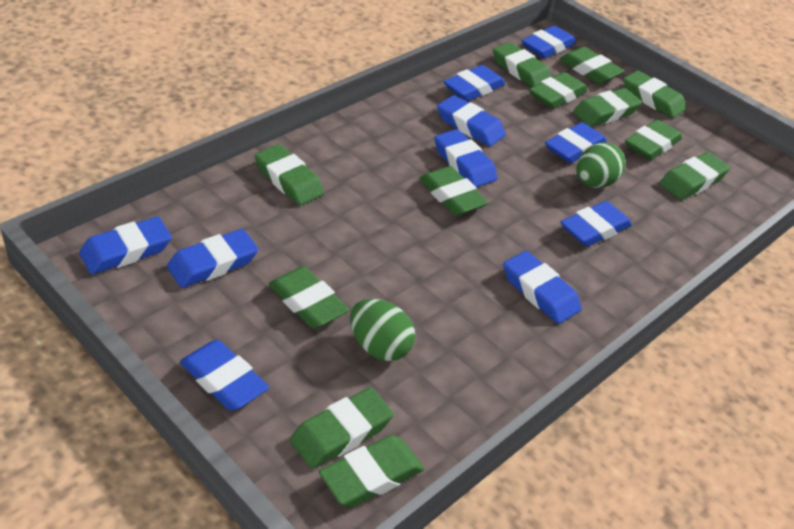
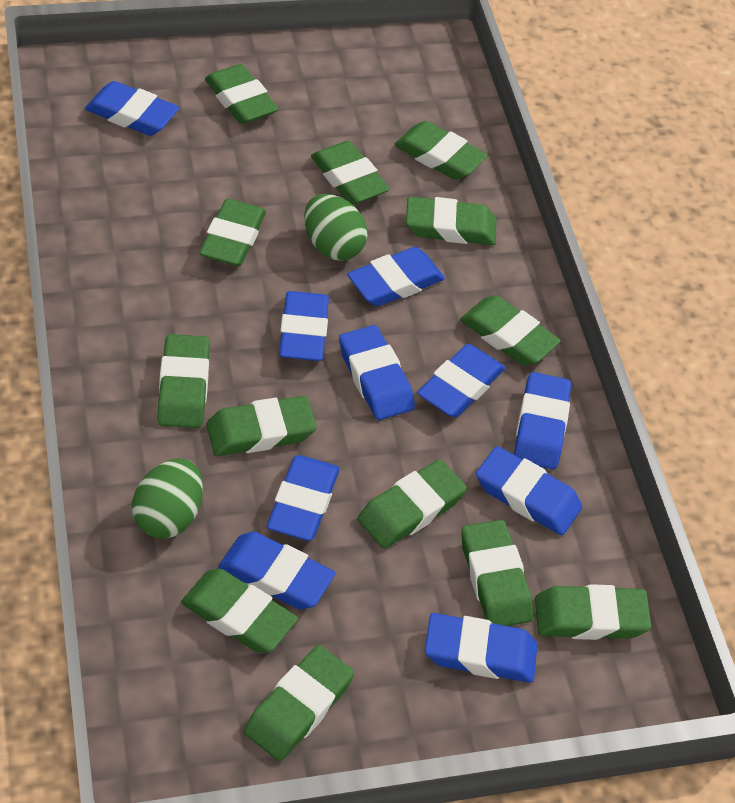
green eraser: [255,144,324,205] [269,266,349,328] [290,387,394,469] [319,435,424,507] [419,166,489,216] [493,42,552,87] [529,72,588,109] [559,47,625,84] [573,88,642,127] [623,70,687,118] [625,120,682,160] [660,152,730,200] = 12 -> [158,334,210,428] [181,569,298,653] [199,199,266,266] [205,64,279,124] [206,396,316,456] [244,645,354,761] [311,141,390,205] [358,459,467,549] [394,121,488,180] [406,197,496,245] [460,296,561,365] [461,520,533,626] [535,584,651,640] = 13

